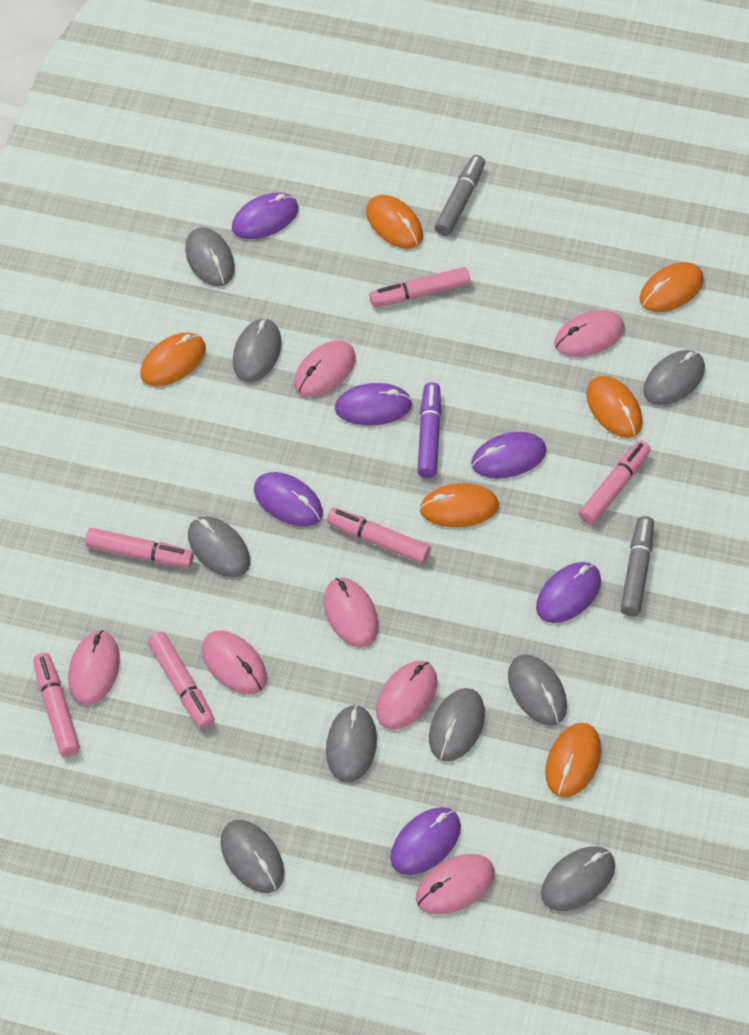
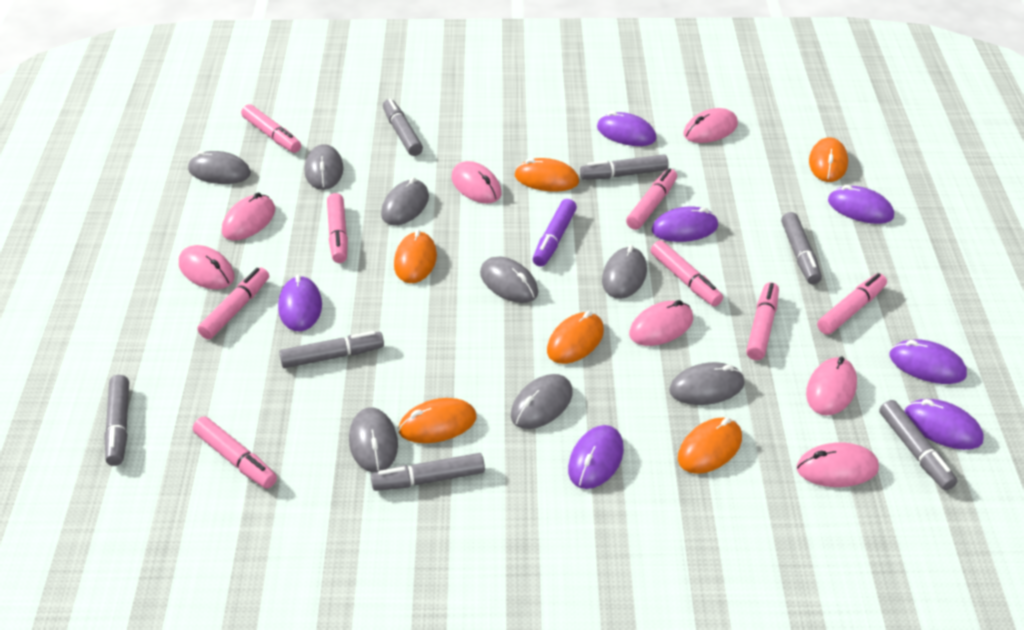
grey marker: [435,155,485,236] [620,516,654,616] = 2 -> [104,375,129,466] [279,331,384,368] [371,453,485,491] [383,99,423,156] [580,155,669,180] [781,212,822,284] [879,400,957,490] = 7
grey mouse: [185,227,235,286] [188,516,250,577] [220,820,284,893] [233,318,282,382] [326,705,377,783] [429,688,485,762] [508,654,567,726] [541,846,615,911] [643,350,705,405] = 9 -> [188,151,251,184] [305,144,343,190] [349,408,398,473] [381,177,429,226] [480,257,538,303] [511,374,573,429] [602,245,647,299] [669,362,744,405] = 8
pink marker: [33,653,80,757] [85,528,194,567] [148,632,215,729] [327,508,430,563] [369,267,470,307] [579,440,651,525] = 6 -> [193,416,277,489] [197,267,269,340] [241,104,301,153] [327,193,348,263] [626,168,677,230] [651,240,723,306] [746,282,779,360] [817,273,887,335] = 8
purple mouse: [232,192,299,239] [254,472,323,526] [335,383,412,426] [390,807,461,875] [471,432,547,478] [536,562,601,623] = 6 -> [278,275,322,331] [568,425,624,489] [597,111,656,146] [652,207,718,242] [828,185,894,224] [889,339,967,384] [904,399,984,450] = 7

